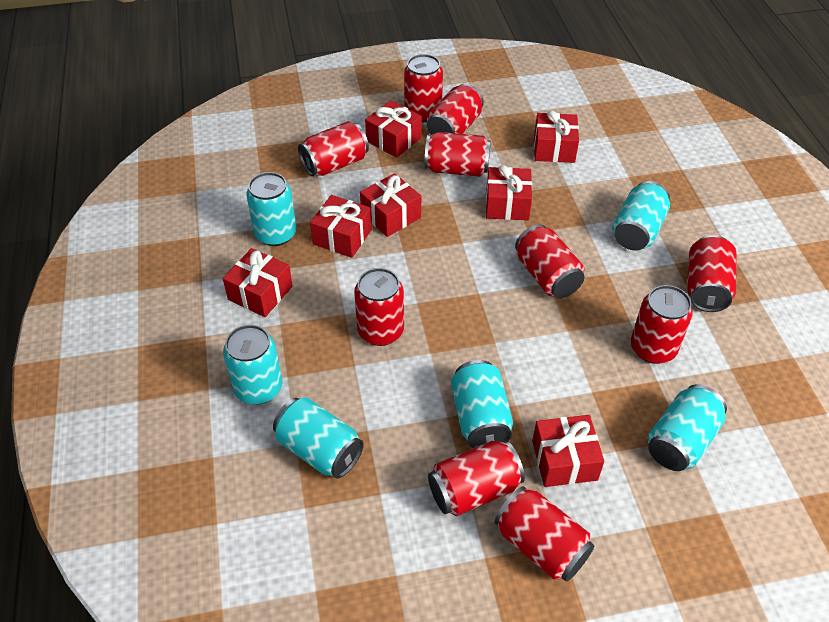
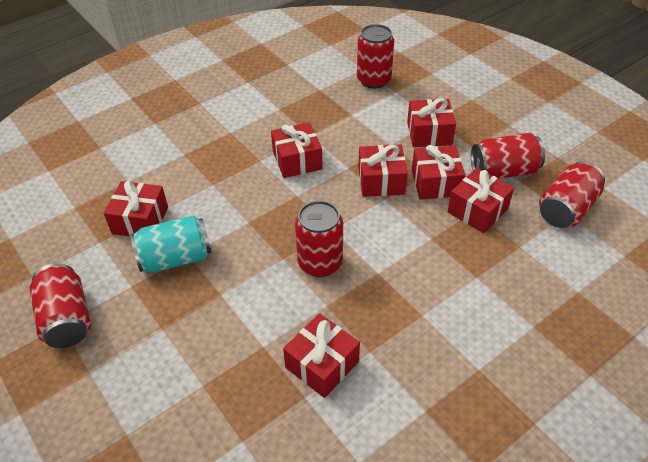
red can: [298,121,369,176] [354,268,404,346] [404,54,443,122] [424,132,491,177] [426,84,484,135] [428,440,525,516] [495,486,594,582] [515,224,585,298] [631,285,693,364] [687,235,736,312] = 10 -> [29,263,91,348] [295,201,343,277] [357,24,394,89] [471,133,545,179] [539,161,605,228] = 5
turquoise can: [223,325,283,405] [246,172,297,246] [273,397,364,479] [451,360,513,448] [612,181,670,250] [648,384,727,471] = 6 -> [131,215,211,273] = 1

